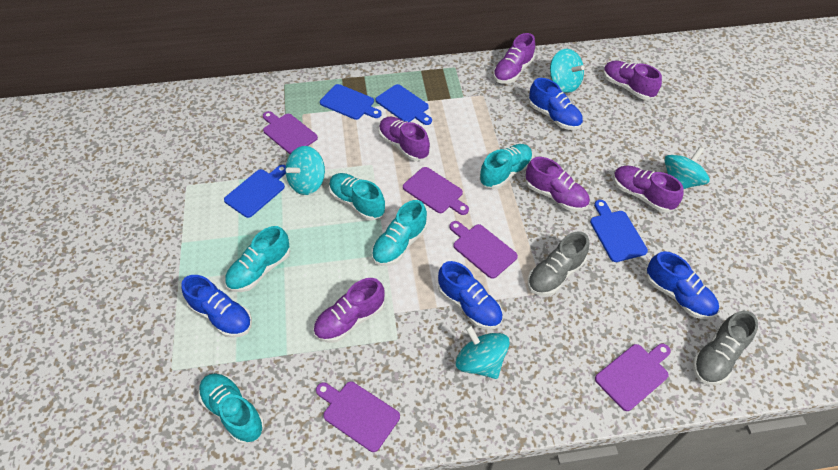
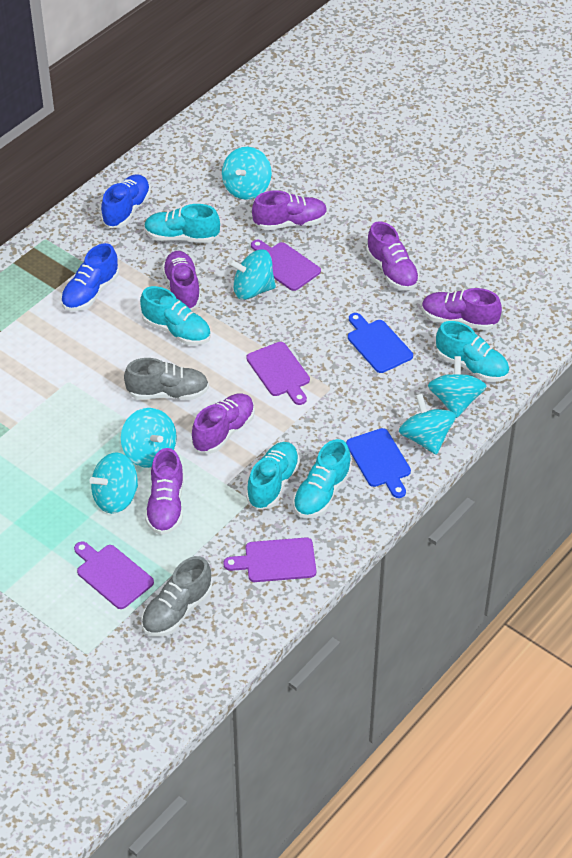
blue cutting board: [224,165,286,218] [320,84,382,120] [376,84,432,125] [590,200,648,262] = 4 -> [346,428,411,498] [348,313,413,373] = 2
blue shoe: [181,275,252,338] [438,261,503,329] [529,78,583,130] [646,251,719,319] = 4 -> [61,243,119,311] [101,174,151,228] = 2
purple cutting board: [263,111,318,154] [316,382,400,452] [403,167,469,215] [449,221,518,279] [595,344,671,411] = 5 -> [74,542,154,609] [223,537,316,582] [246,342,310,405] [251,240,321,291] = 4
turquoise spinning top: [286,146,325,195] [456,325,510,379] [550,49,585,93] [664,147,710,189] = 4 -> [89,452,138,514] [121,408,177,468] [222,147,272,200] [229,249,276,300] [399,394,456,455] [428,356,487,418] = 6

